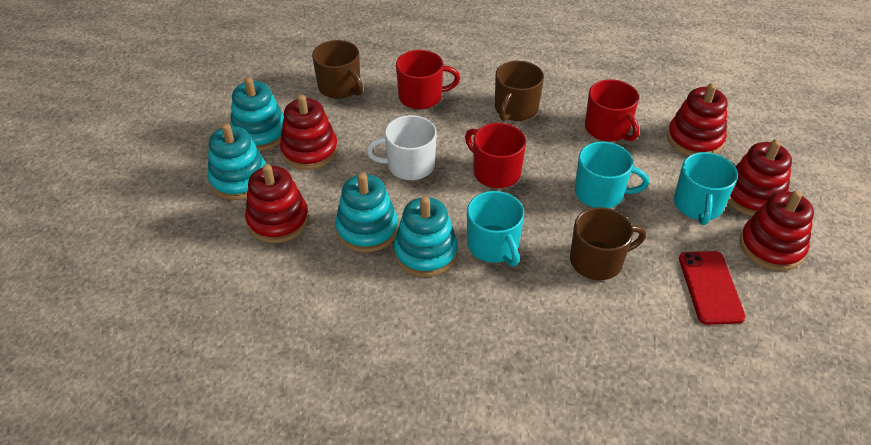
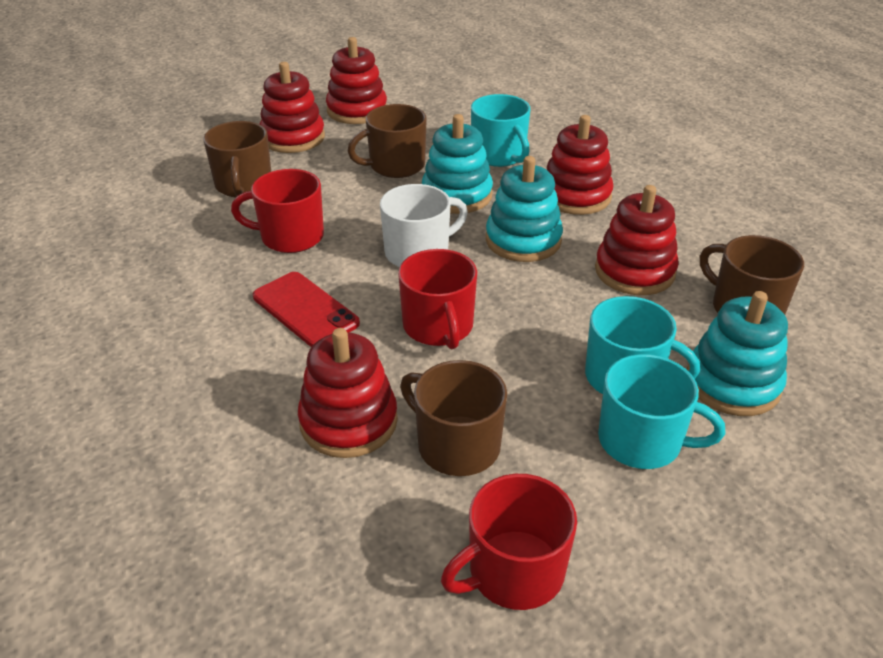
brown mug: [312,40,363,99] [495,61,544,121] [570,207,646,280] = 3 -> [203,121,271,197] [348,104,427,178] [400,360,507,476] [700,235,804,315] = 4
turquoise stacking toy: [207,123,266,200] [230,77,284,151] [335,173,398,253] [394,196,458,277] = 4 -> [422,114,493,214] [486,156,563,262] [687,291,788,416] = 3

